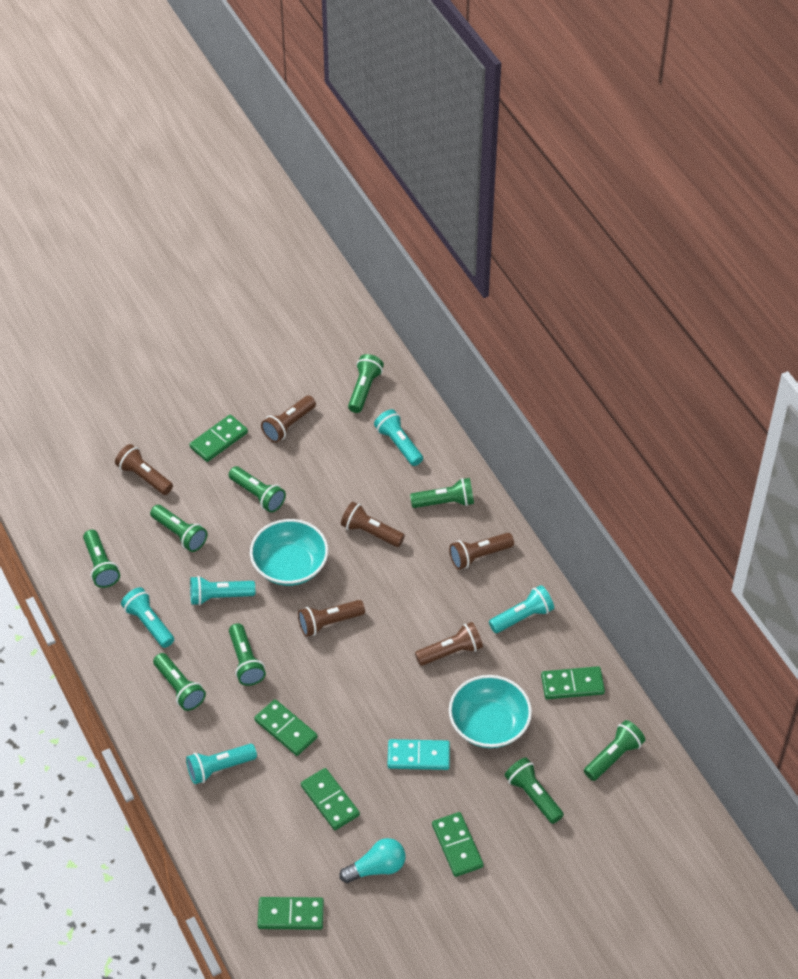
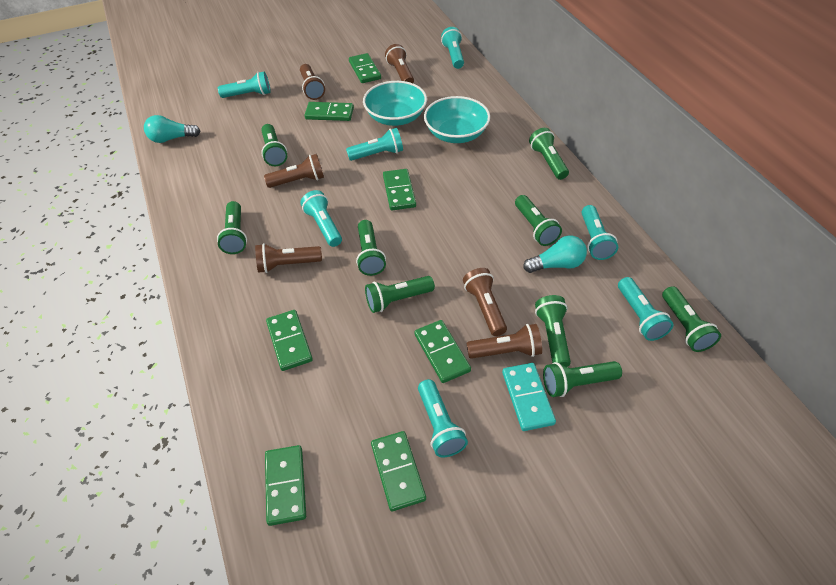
green domino: [189,415,248,462] [254,699,318,756] [258,897,324,930] [301,768,360,830] [432,812,484,877] [541,666,605,699] = 6 -> [265,445,306,526] [266,310,313,371] [305,102,354,121] [349,53,381,83] [371,431,426,511] [383,169,416,210] [414,320,471,383] = 7
turquoise flashlight: [121,587,174,648] [186,744,257,784] [190,576,255,606] [374,409,423,466] [489,585,554,633] = 5 -> [218,71,271,98] [300,190,342,247] [346,128,403,161] [418,379,468,457] [441,27,464,69] [582,205,618,260] [618,277,673,341] = 7
turquoise light bulb: [339,838,405,883] = 1 -> [144,115,201,143] [523,236,587,273] = 2

